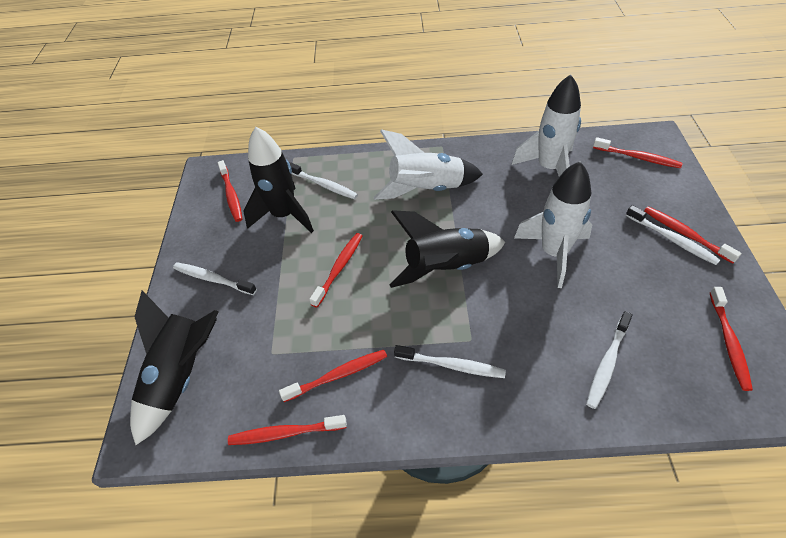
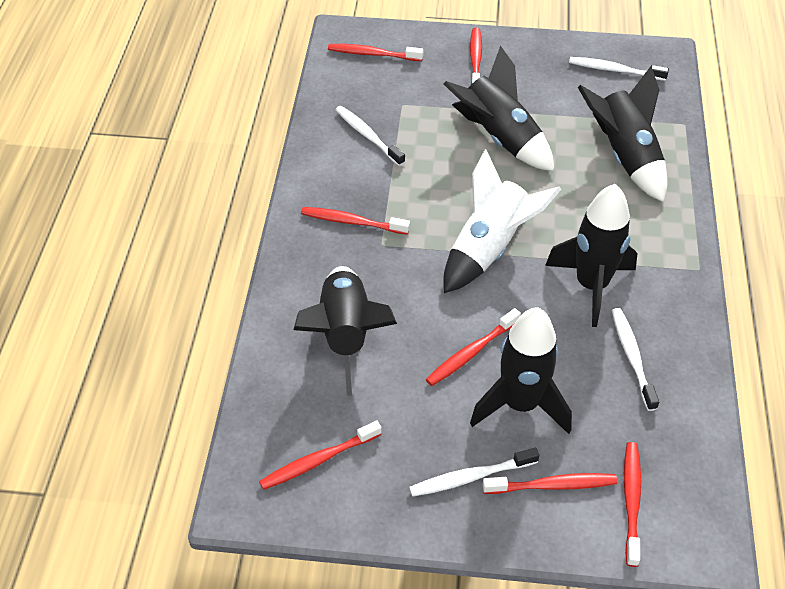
black rocket: [130,291,219,445] [243,127,314,233] [390,210,505,288] = 3 -> [293,266,397,395] [444,45,554,171] [470,307,572,434] [545,184,638,327] [578,66,668,202] = 5
white rocket: [373,129,483,200] [512,74,581,177] [514,162,593,288] = 3 -> [443,149,561,293] = 1
white toothbrush: [173,262,257,295] [289,162,358,199] [394,345,506,378] [586,311,633,409] [626,205,720,265] = 5 -> [335,106,405,166] [409,448,539,497] [569,57,669,81] [612,308,659,411] = 4

